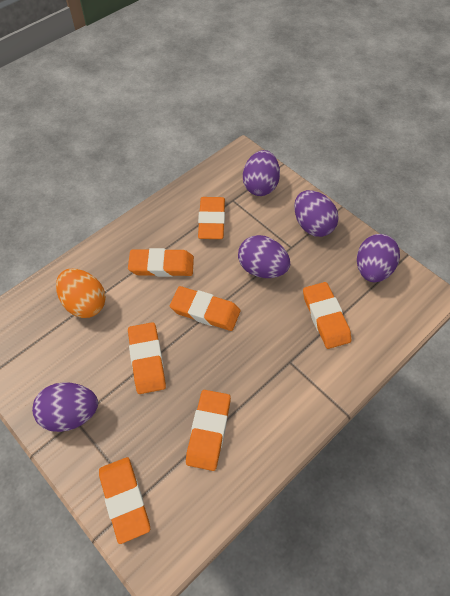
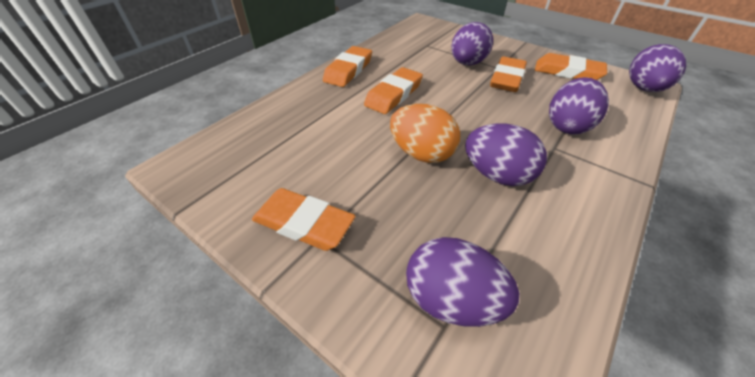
orange eraser: [99,457,150,544] [128,248,194,277] [128,322,166,394] [170,286,240,331] [186,390,231,471] [198,197,225,239] [303,282,351,349] = 7 -> [252,188,355,251] [323,46,372,87] [364,67,423,114] [490,56,527,92] [535,53,607,80] = 5

